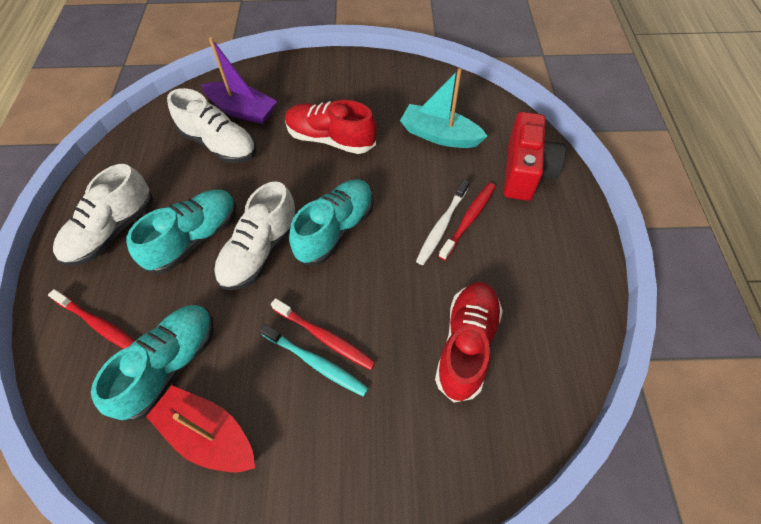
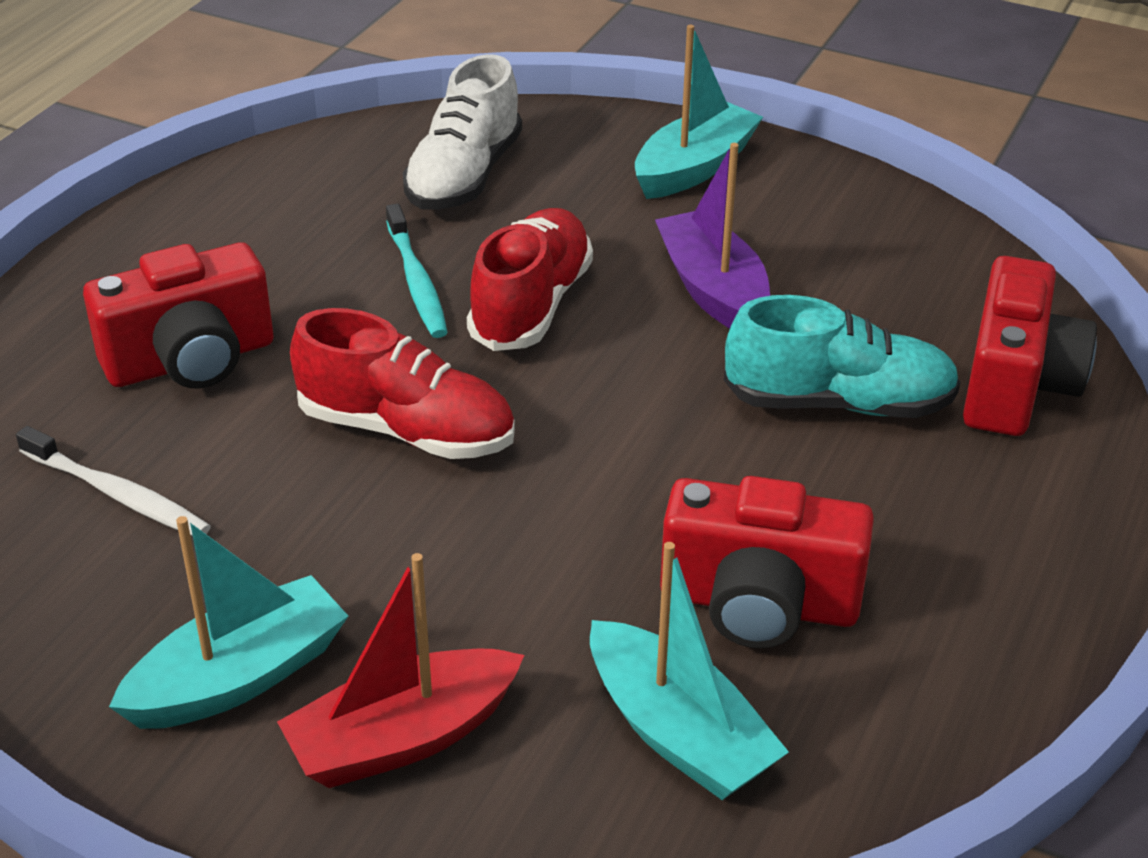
red camera: [504,112,566,201] = 1 -> [83,243,274,389] [660,476,874,648] [963,256,1097,436] = 3
red toothbrush: [48,289,135,349] [271,298,376,370] [438,183,496,260] = 3 -> none = 0
turquoise boat: [400,68,488,148] = 1 -> [109,516,348,729] [590,542,789,800] [635,25,763,199] = 3
turquoise shoe: [91,305,214,421] [126,190,236,274] [289,180,373,266] = 3 -> [724,295,960,418] = 1
white shoe: [53,164,153,266] [167,88,256,163] [214,181,297,290] = 3 -> [403,54,522,210] = 1

